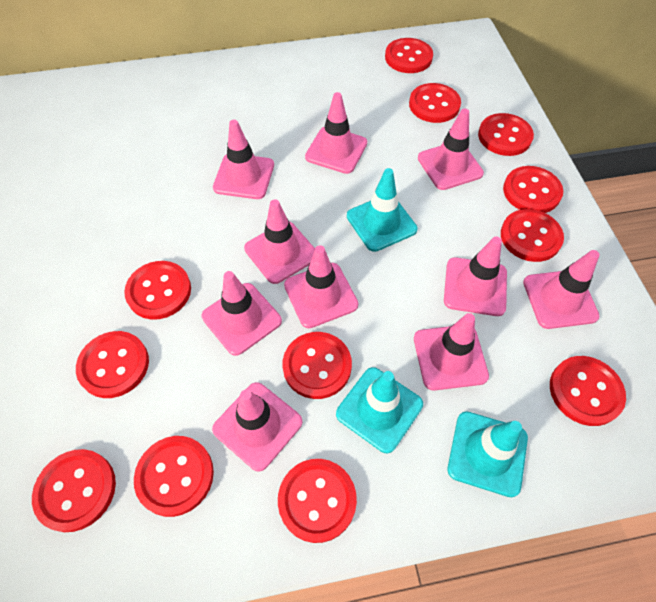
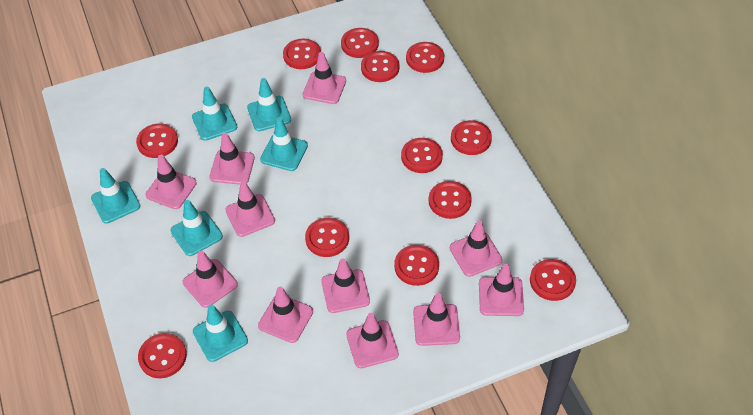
pink traffic cone: [202,271,282,356] [212,382,302,472] [213,120,274,199] [244,199,315,284] [284,245,358,328] [305,92,367,174] [414,313,489,391] [418,109,484,190] [444,236,507,316] [523,250,600,329] = 10 -> [145,155,197,209] [183,251,238,308] [209,133,255,185] [225,181,275,237] [258,287,313,343] [303,52,346,104] [321,259,370,313] [346,313,399,368] [413,293,460,346] [450,220,503,277] [479,264,524,316] = 11
turquoise traffic cone: [336,367,423,453] [347,168,417,252] [448,411,528,497] = 3 -> [91,168,140,224] [171,200,223,256] [192,87,237,141] [193,305,248,362] [247,78,291,131] [260,117,308,171] = 6

